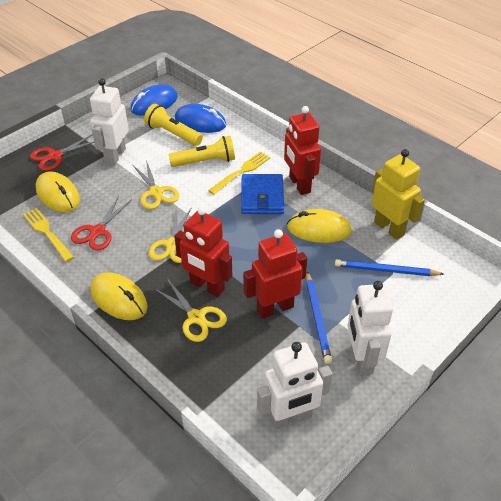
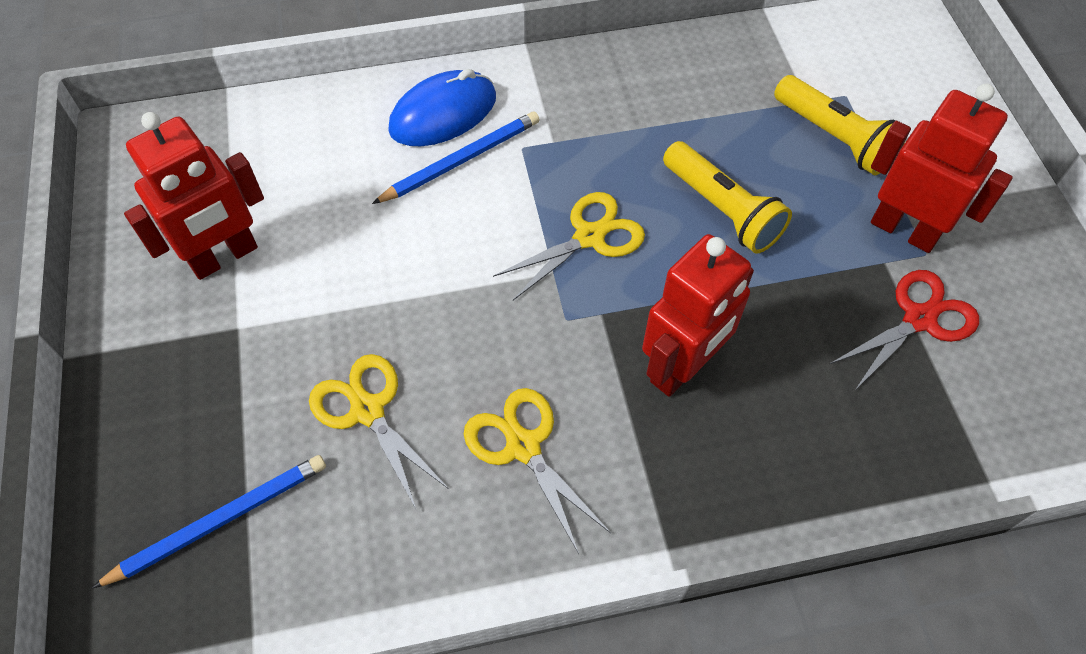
blue mouse: [131,84,178,116] [175,104,226,133] = 2 -> [388,69,496,146] = 1
blue wallet: [241,174,284,214] = 1 -> none = 0
red scissors: [30,134,94,171] [71,196,132,251] = 2 -> [829,270,979,390] = 1
white robot: [90,78,129,166] [257,342,332,430] [348,281,393,375] = 3 -> none = 0
yellow fork: [23,208,74,262] [208,152,271,195] = 2 -> none = 0
yellow mouse: [36,171,80,212] [90,273,148,320] [287,209,352,243] = 3 -> none = 0
yellow robot: [372,149,425,240] = 1 -> none = 0

